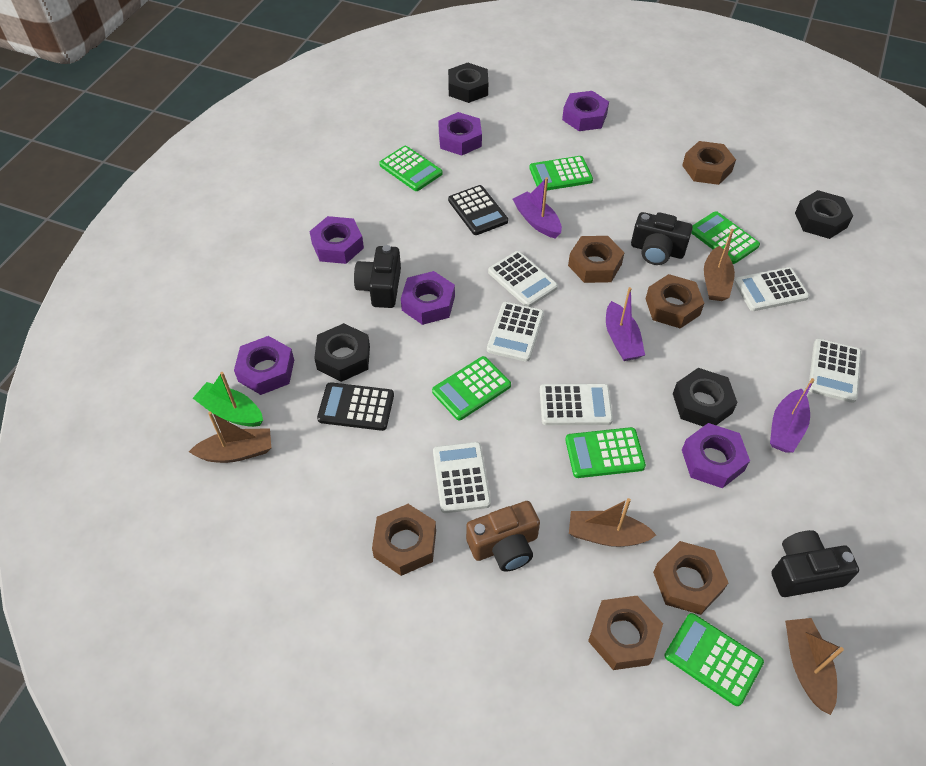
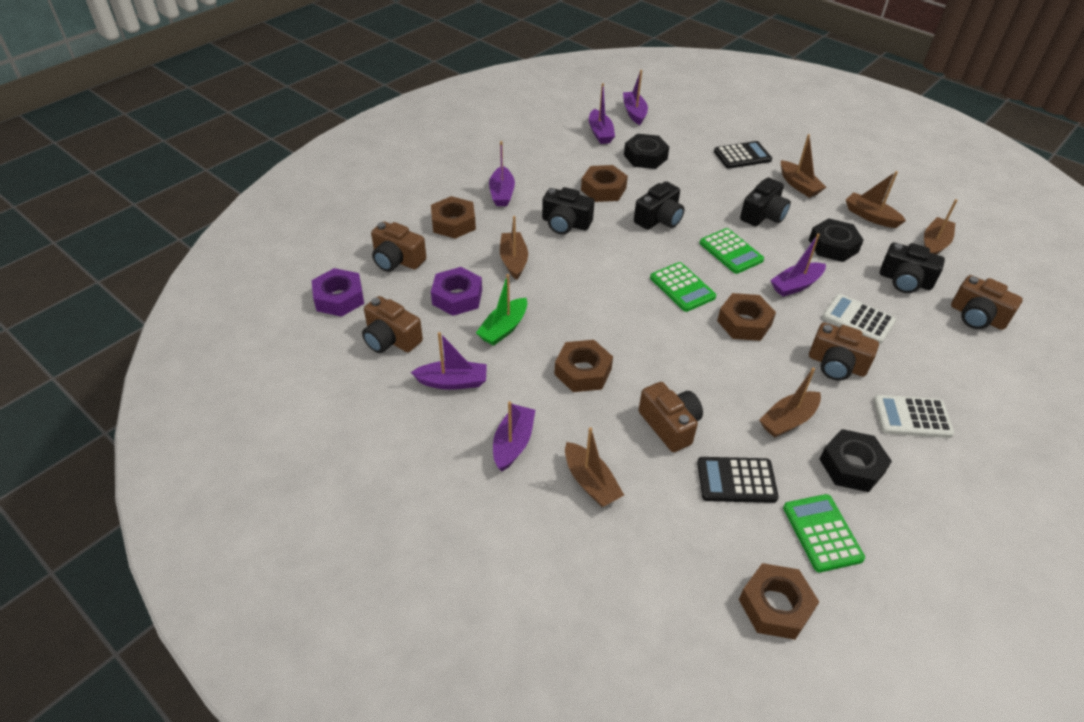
black camera: [354,245,401,308] [631,212,693,265] [772,530,859,597] = 3 -> [542,187,595,234] [634,181,685,230] [740,178,791,226] [880,242,945,293] = 4
black nut: [314,323,370,382] [448,63,488,103] [673,368,738,426] [795,190,853,239] = 4 -> [624,134,669,169] [809,218,863,262] [819,429,892,492] = 3
brown boat: [189,412,271,463] [569,498,656,547] [704,229,735,301] [785,618,844,715] = 4 -> [500,216,528,280] [565,427,624,507] [760,368,821,438] [781,134,826,198] [846,171,906,228] [924,199,957,255] = 6
brown camera: [466,501,540,572] = 1 -> [362,296,423,353] [371,221,426,272] [639,382,703,452] [809,323,879,381] [951,275,1023,330] = 5
brown nut: [372,504,436,576] [568,236,625,283] [588,596,663,670] [646,274,704,329] [653,541,728,615] [682,141,736,185] = 6 -> [431,196,476,239] [554,340,613,392] [581,165,628,202] [717,293,776,341] [739,563,819,640] = 5
green calculator: [379,146,443,191] [432,356,511,420] [529,156,593,190] [565,427,646,478] [664,613,764,706] [691,211,760,264] = 6 -> [650,262,716,312] [700,228,764,274] [783,494,865,572] = 3
purple boat: [513,177,562,239] [606,287,645,361] [770,378,815,453] = 3 -> [411,332,487,390] [489,141,515,206] [493,401,535,472] [589,83,615,144] [623,70,648,125] [770,234,826,297] = 6
purple nut: [234,336,294,395] [309,216,364,264] [401,271,455,325] [438,112,482,155] [562,91,609,131] [682,423,750,488] = 6 -> [312,268,364,317] [431,267,482,316] = 2
white calculator: [433,442,491,513] [487,302,544,362] [488,251,558,307] [540,384,613,425] [734,267,809,311] [809,339,861,403] = 6 -> [822,294,896,344] [873,395,954,438] = 2

